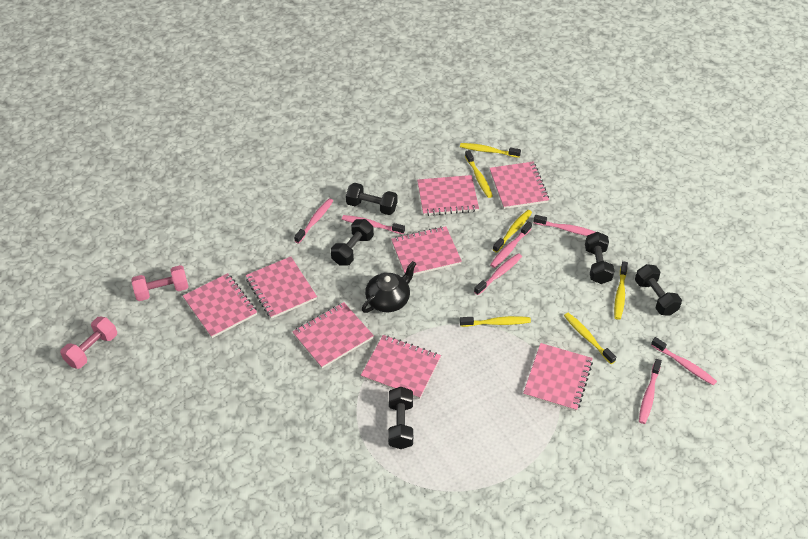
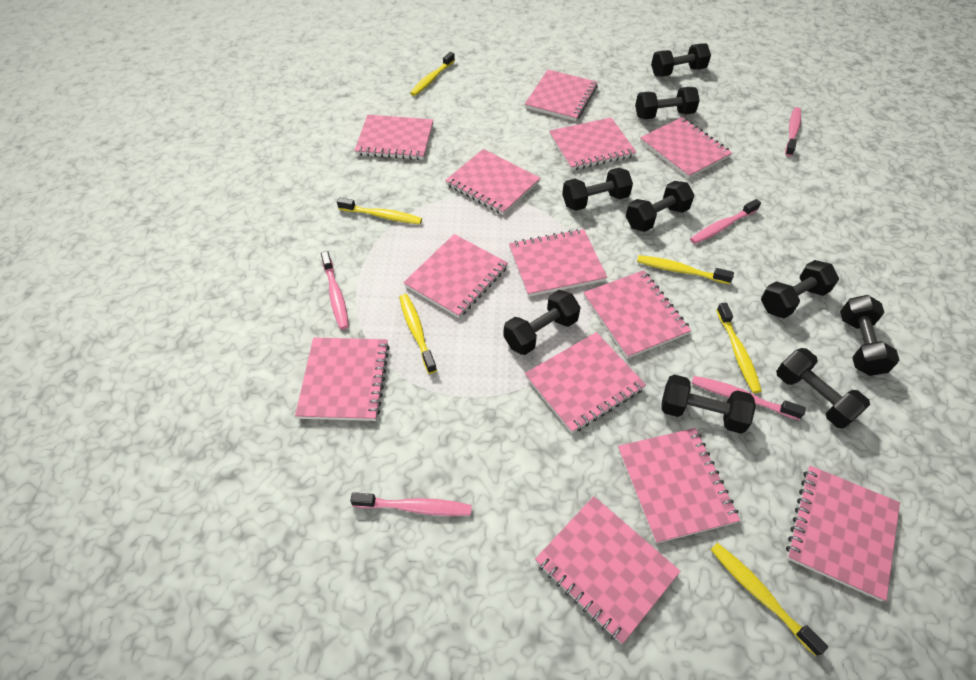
black dumbbell: [331,219,374,266] [346,183,397,215] [388,387,413,449] [585,232,614,284] [635,264,682,316] = 5 -> [503,290,581,355] [562,168,633,211] [626,181,695,232] [635,87,700,119] [651,43,711,77] [661,374,756,434] [761,260,839,318] [776,348,870,429] [840,295,899,376] = 9
black teapot: [362,261,416,313] = 1 -> none = 0
pink dumbbell: [60,317,117,369] [131,265,188,301] = 2 -> none = 0
pink notebook: [183,273,257,338] [246,256,317,319] [292,302,374,368] [361,335,441,399] [391,226,462,275] [417,175,479,216] [490,162,549,209] [523,343,593,411] = 8 -> [295,338,390,421] [354,115,433,160] [403,234,508,318] [445,149,540,215] [509,229,607,297] [525,70,598,121] [525,332,646,433] [535,496,680,644] [549,117,636,170] [584,270,691,359] [618,428,740,544] [640,117,732,179] [786,466,900,602] = 13
pink toothbrush: [294,198,333,243] [342,215,405,234] [474,253,522,295] [490,222,532,268] [534,215,595,236] [639,359,662,424] [651,337,717,386] = 7 -> [321,251,349,329] [350,492,472,516] [690,199,761,244] [692,376,806,420] [785,107,801,156] = 5

